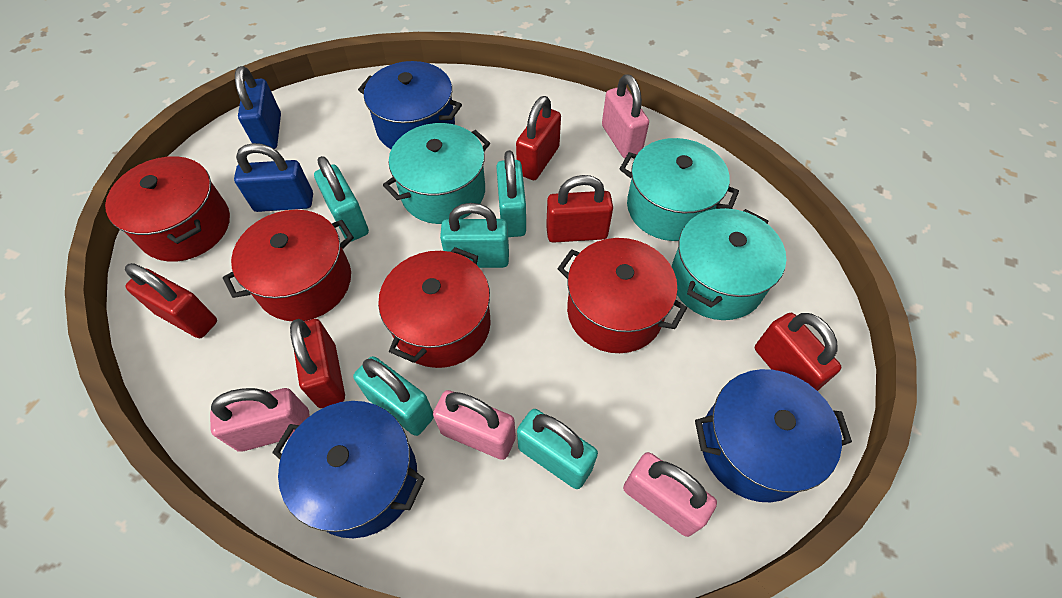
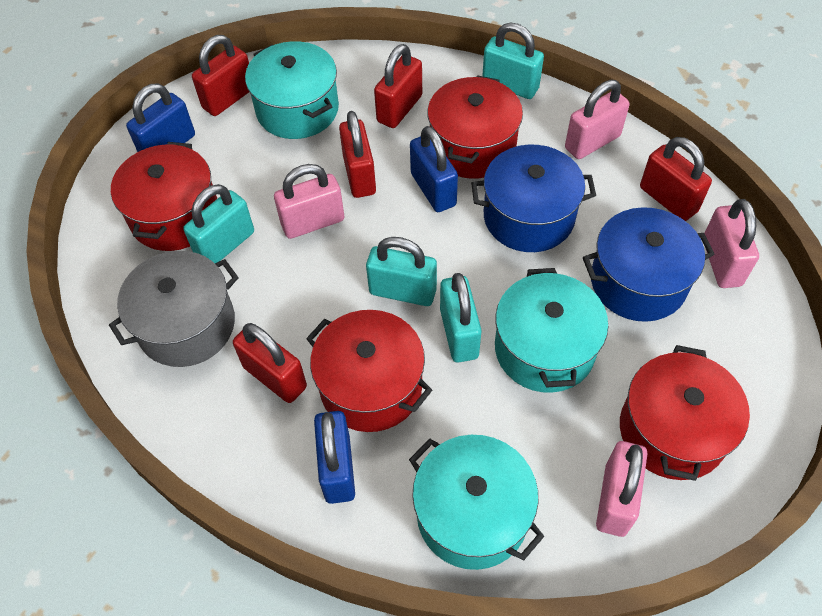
blue padlock: [234,143,313,212] [235,66,281,149] = 2 -> [126,83,195,152] [314,411,355,504] [410,126,458,212] = 3
blue pot: [272,401,425,538] [358,61,462,149] [695,369,852,502] = 3 -> [471,145,596,252] [583,207,715,322] = 2
grey pot: none = 0 -> [109,251,239,367] = 1
turquoise padlock: [314,156,369,242] [353,356,434,436] [440,203,509,268] [496,150,526,237] [517,409,598,489] = 5 -> [183,184,254,263] [366,237,437,306] [440,273,482,363] [482,23,544,99] = 4

